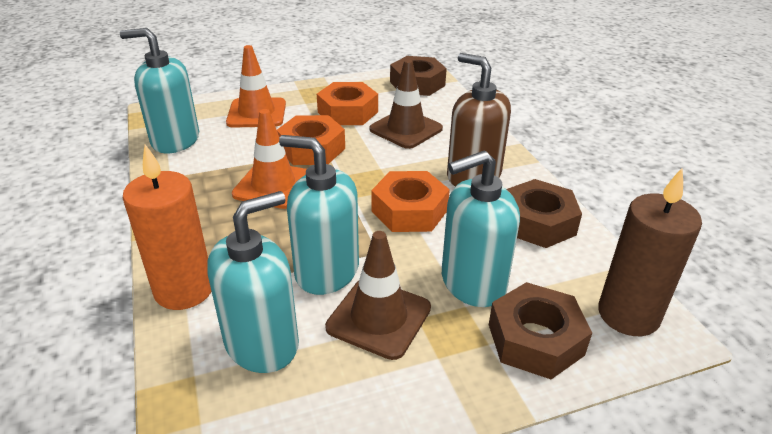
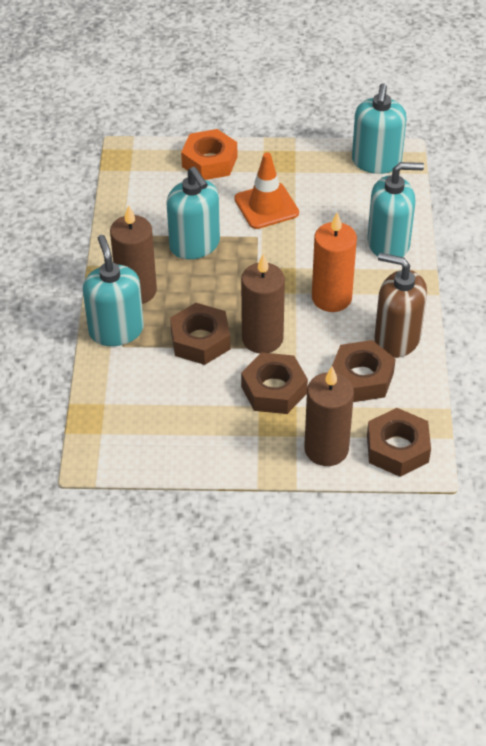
brown candle: [598,167,702,336] = 1 -> [110,205,157,304] [241,254,285,353] [304,367,354,466] = 3
brown nut: [390,56,447,96] [489,282,592,379] [506,179,582,248] = 3 -> [170,303,230,365] [241,352,308,414] [332,340,396,402] [367,408,431,477] = 4
brown traffic cone: [325,231,431,360] [369,59,443,149] = 2 -> none = 0
orange nut: [277,115,345,165] [317,82,378,125] [371,171,450,232] = 3 -> [181,129,237,180] = 1
orange traffic cone: [226,45,286,128] [232,109,307,209] = 2 -> [234,152,299,229] = 1

